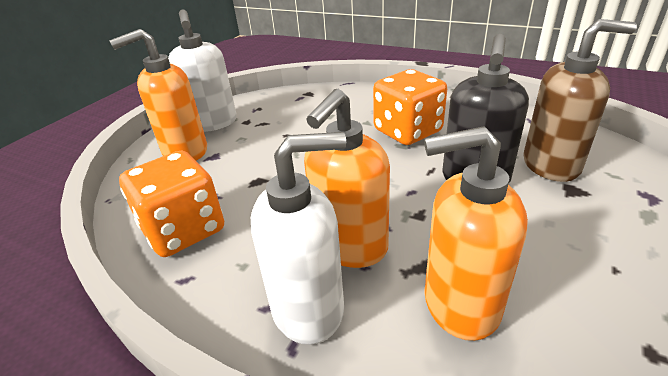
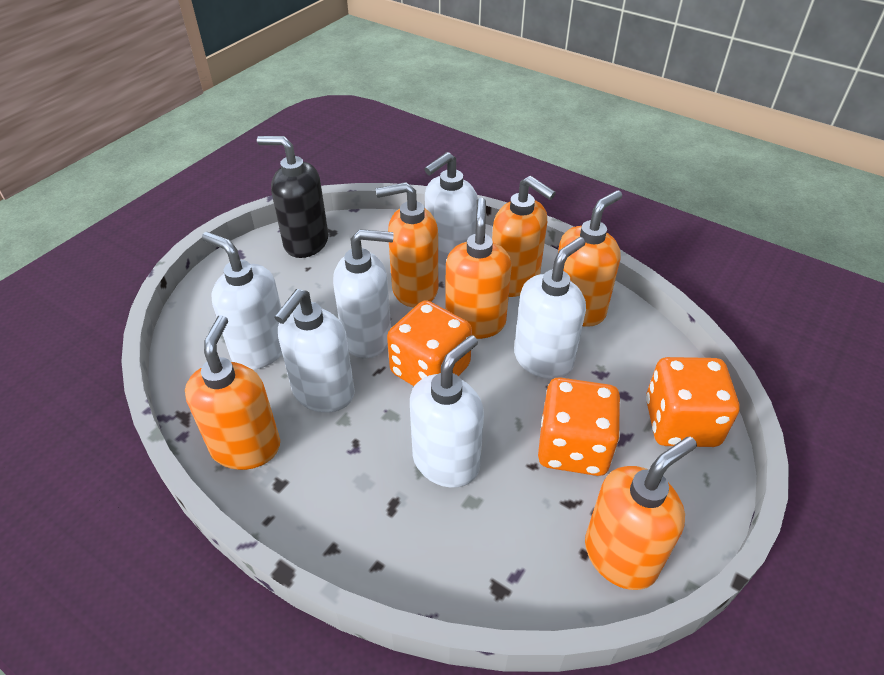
brown soap dispenser: [523,19,637,182] = 1 -> none = 0
orange dice: [119,151,224,257] [373,69,447,145] = 2 -> [387,300,472,386] [538,378,621,476] [646,357,739,447] = 3
orange soap dispenser: [109,29,207,160] [304,89,390,268] [424,126,528,341] = 3 -> [185,315,280,470] [376,182,438,307] [445,198,512,339] [492,176,556,297] [558,190,622,327] [585,436,697,590] = 6
white soap dispenser: [168,9,237,132] [251,132,346,345] = 2 -> [202,232,282,370] [274,289,355,413] [333,229,394,359] [410,335,484,488] [424,152,478,270] [514,237,586,379] = 6

